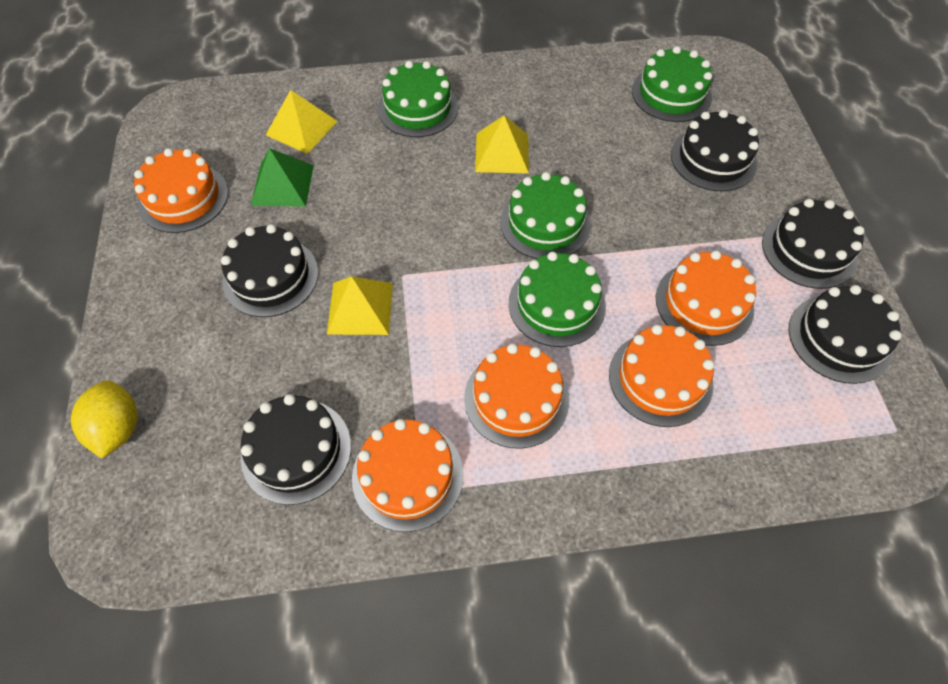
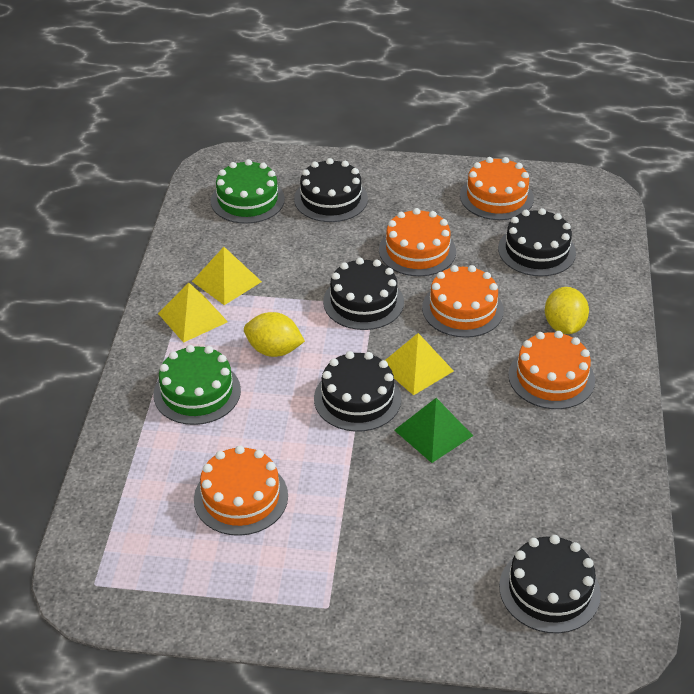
green cake: [378,61,458,137] [500,172,591,259] [508,252,606,347] [632,46,712,122] = 4 -> [153,345,241,425] [211,159,285,224] = 2
yellow lemon: [71,380,138,458] = 1 -> [244,312,305,357] [545,287,589,334] = 2

